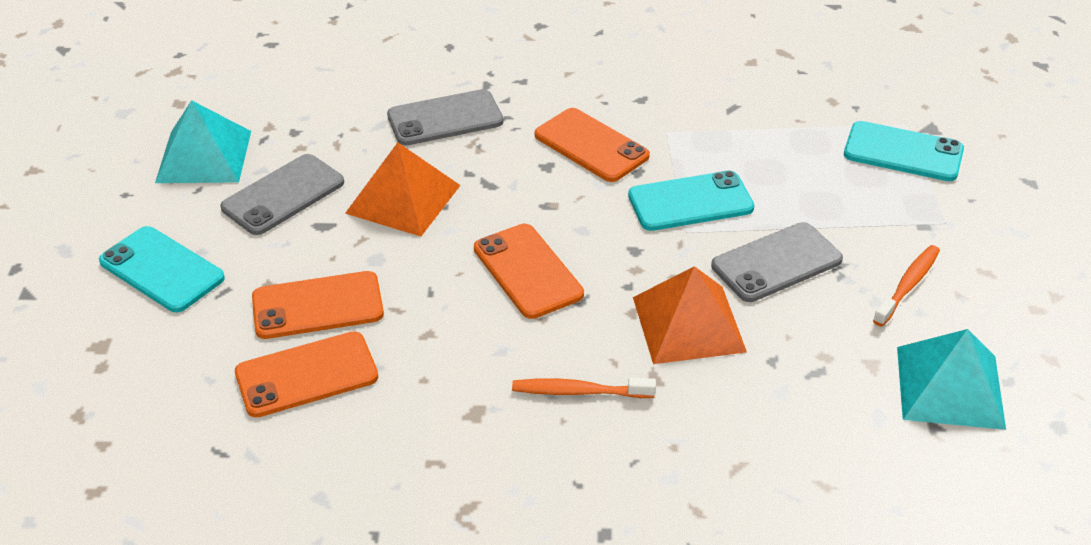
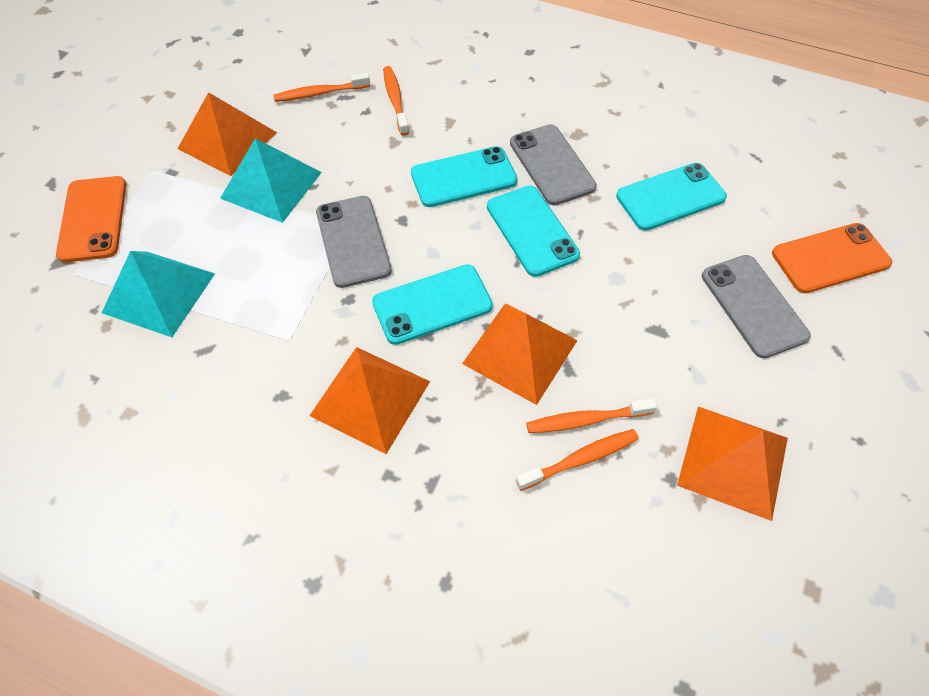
orange phone: [235,331,378,418] [252,271,384,339] [474,224,584,319] [535,108,650,182] = 4 -> [56,176,126,263] [772,223,892,293] = 2
orange pyramid: [345,142,461,237] [633,266,747,364] = 2 -> [177,92,277,176] [309,347,430,454] [462,303,578,405] [677,406,788,521] = 4
orange toothbrush: [512,378,656,398] [873,245,940,327] = 2 -> [273,73,370,102] [383,66,409,136] [516,429,639,491] [526,398,657,433] = 4
turquoise phone: [99,226,225,312] [628,171,754,231] [844,121,964,181] = 3 -> [372,264,493,345] [411,146,517,207] [487,186,580,277] [616,163,727,231] = 4

